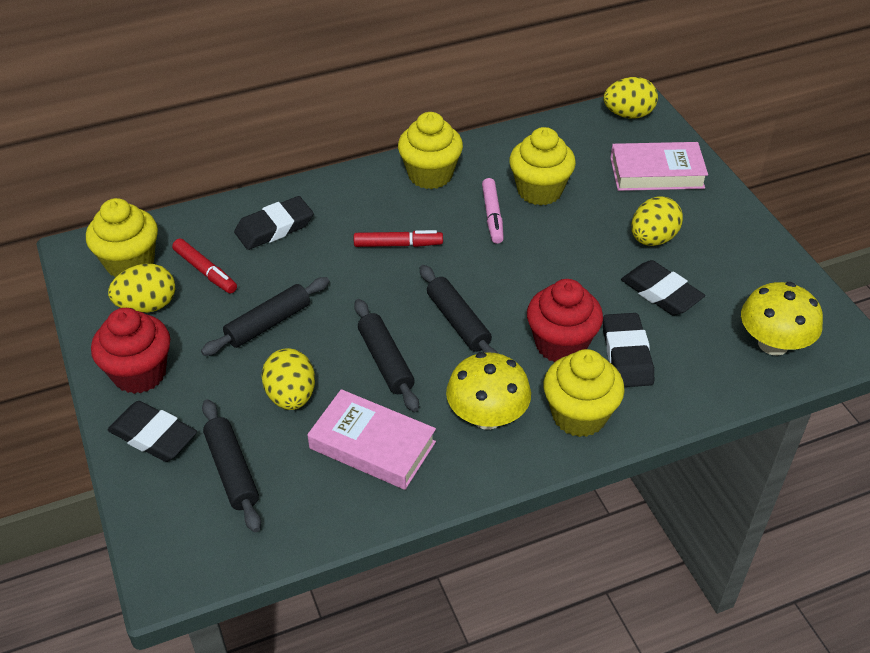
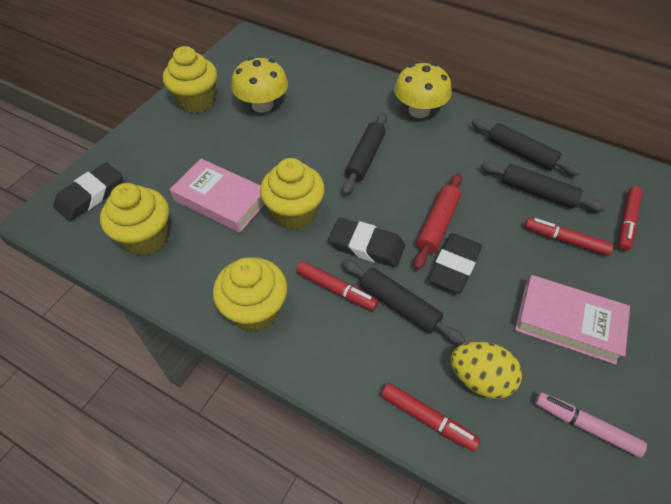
black eraser: [108,401,197,462] [234,196,314,250] [603,313,654,387] [621,260,705,316] = 4 -> [53,162,123,221] [328,218,405,268] [428,233,482,293] = 3
red cupcake: [91,308,170,394] [527,279,603,362] = 2 -> none = 0
red marker: [172,239,237,294] [354,230,443,247] = 2 -> [296,261,378,311] [381,383,481,451] [525,218,614,256] [618,186,643,251] = 4
red rolling pin: none = 0 -> [414,173,462,270] = 1
yellow egg: [108,264,175,313] [262,348,315,410] [603,77,658,119] [631,196,683,246] = 4 -> [451,341,522,399] = 1

